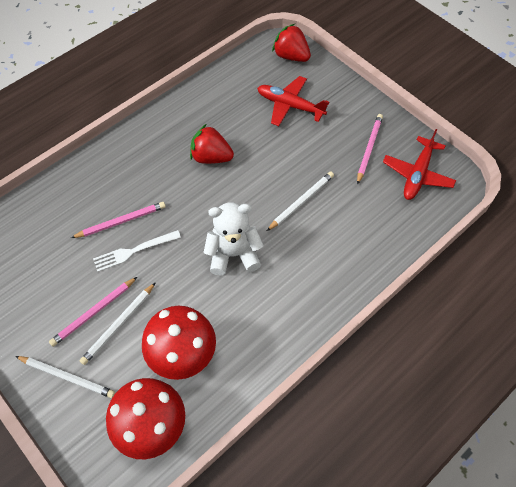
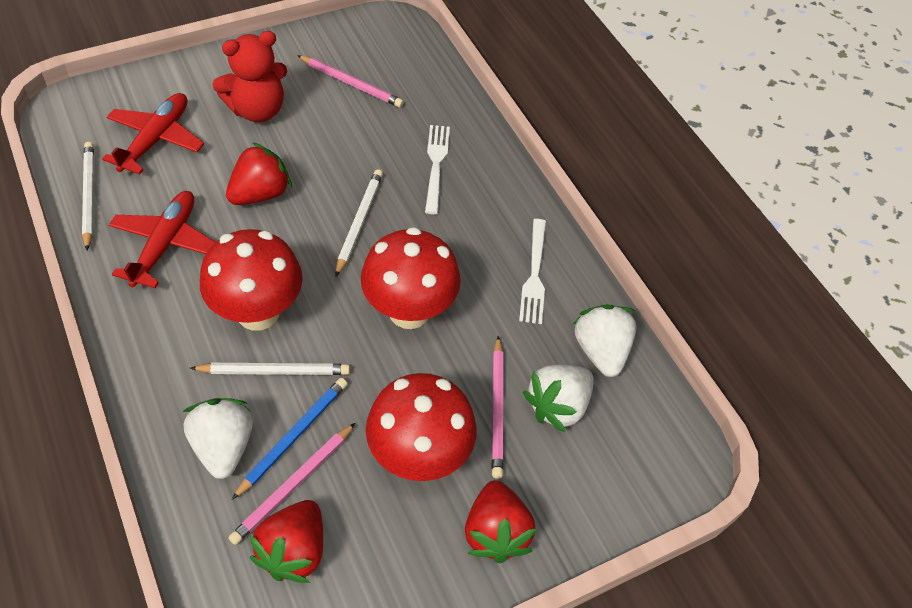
blue pencil: none = 0 -> [232,378,348,500] = 1
red mushroom: [106,378,185,459] [142,306,216,380] = 2 -> [200,229,303,331] [361,227,461,329] [366,373,477,481] = 3
red strawberry: [190,124,234,164] [272,24,311,62] = 2 -> [226,142,292,205] [250,500,323,583] [465,480,536,564] = 3
red teddy bear: none = 0 -> [212,31,287,122] = 1
white fork: [93,230,181,272] = 1 -> [425,125,450,214] [519,219,546,324] = 2
white strawberry: none = 0 -> [182,398,253,479] [523,365,594,432] [573,304,636,377] = 3
white teddy bear: [204,202,264,276] = 1 -> none = 0

